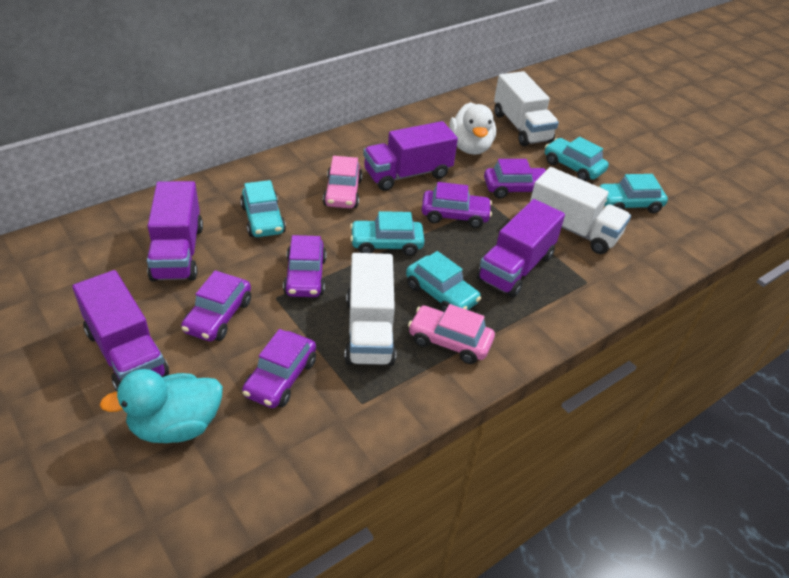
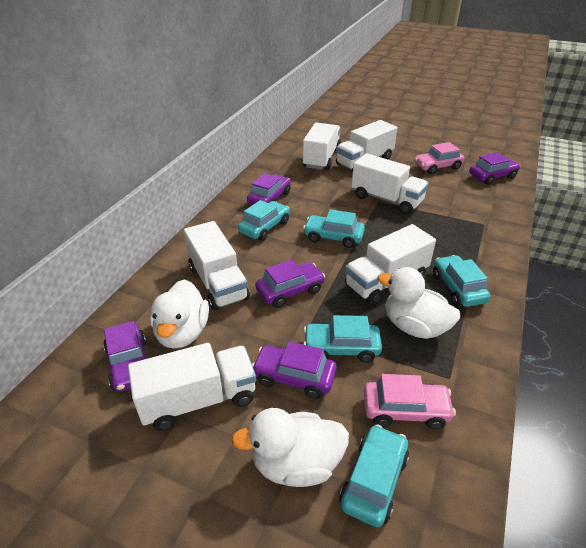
purple truck: [72,270,169,391] [147,181,203,282] [363,121,458,191] [477,199,565,298] = 4 -> none = 0
turquoise duck: [100,369,223,443] = 1 -> none = 0
white duck: [449,102,496,155] = 1 -> [150,279,209,349] [231,408,349,487] [377,267,460,339] = 3
white truck: [345,253,396,366] [494,71,559,146] [530,167,631,254] = 3 -> [128,343,256,431] [184,221,250,310] [303,123,341,170] [336,120,397,171] [345,224,436,305] [352,153,429,214] = 6

